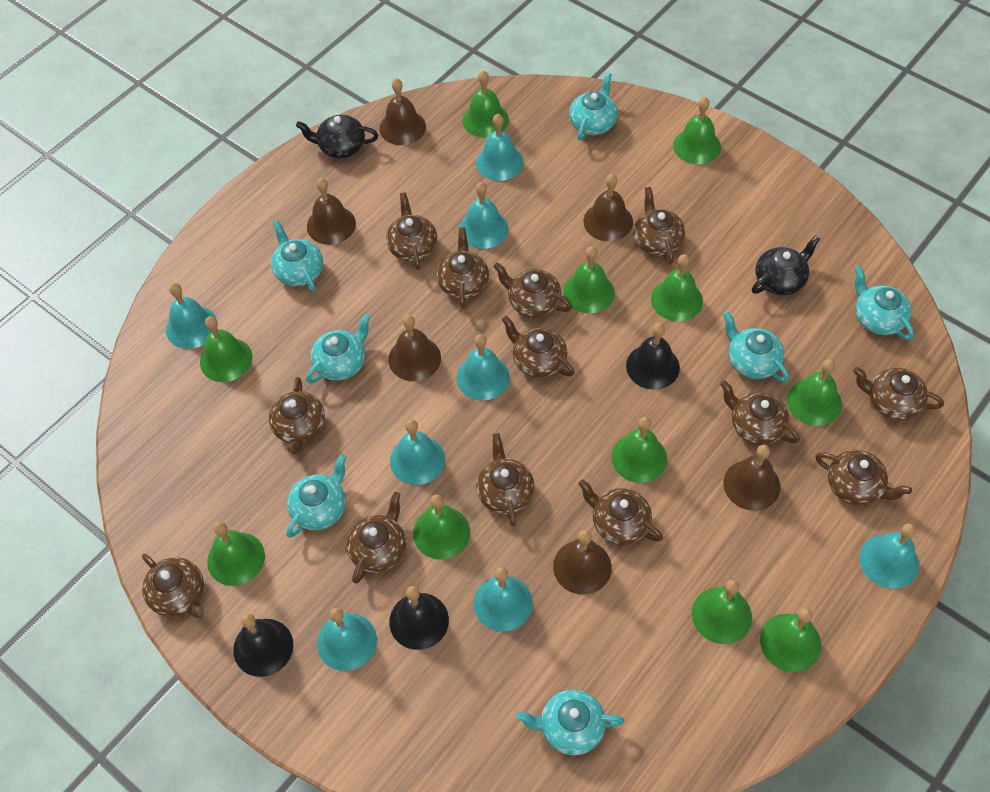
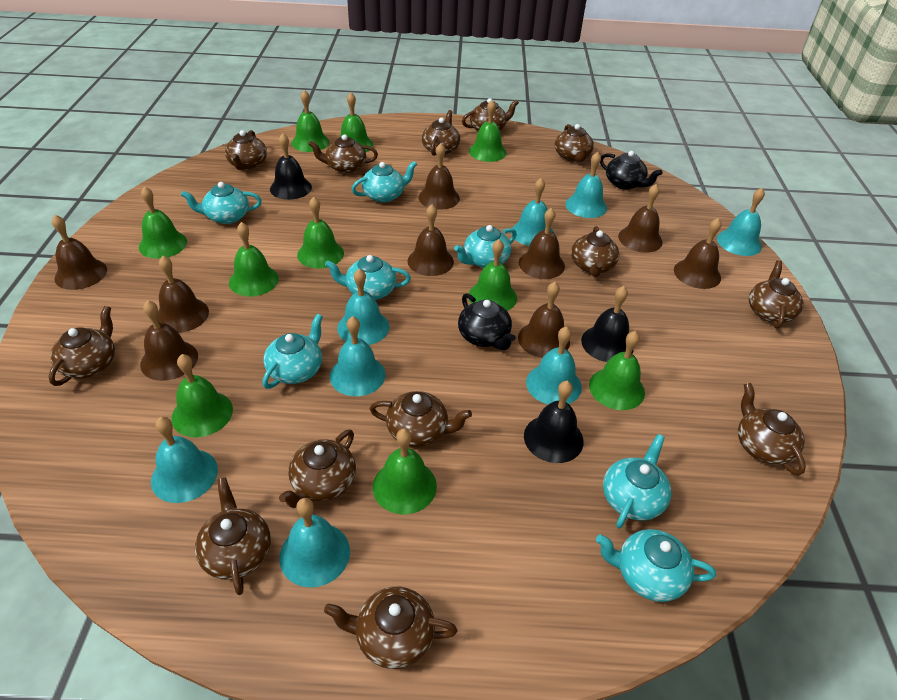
brown bell: [307,178,356,245] [379,78,426,145] [388,315,441,381] [553,530,612,595] [583,174,633,241] [723,445,780,511] = 6 -> [52,215,107,290] [140,300,198,381] [158,256,209,333] [407,204,454,276] [418,143,460,210] [518,282,570,358] [519,208,565,279] [618,184,663,253] [674,218,722,289] = 9
green bell: [200,316,252,382] [207,522,265,586] [413,495,470,559] [462,71,509,138] [563,247,615,314] [611,417,667,483] [651,254,703,321] [673,97,721,164] [692,580,752,644] [760,608,821,672] [787,359,842,426] = 11 -> [139,186,187,259] [171,354,233,437] [229,222,279,297] [291,90,329,152] [297,197,344,269] [340,93,373,152] [373,429,437,514] [469,100,507,162] [469,239,517,311] [589,331,645,410] = 10

